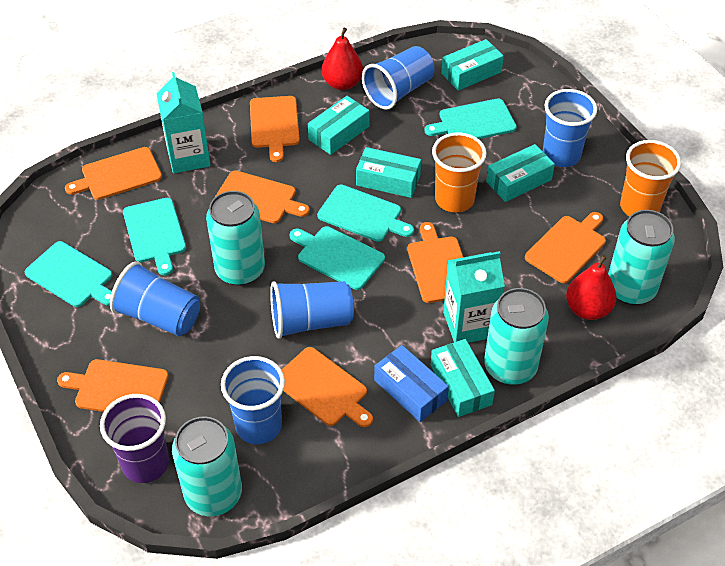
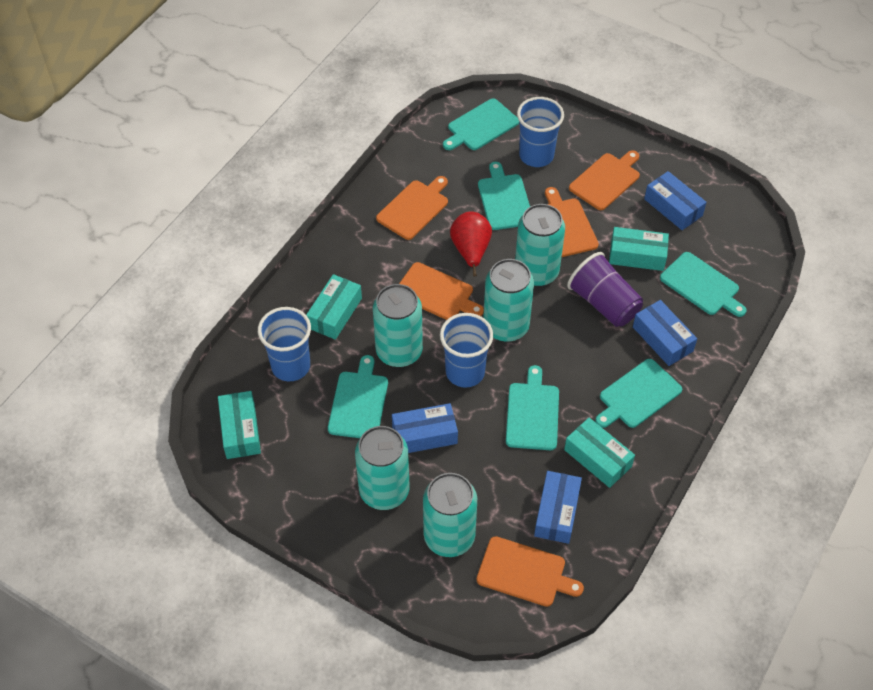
blue box: [374,345,449,422] = 1 -> [392,403,458,453] [534,471,582,544] [633,300,697,366] [644,171,707,230] = 4
blue cup: [110,261,200,336] [221,356,285,444] [270,281,354,339] [362,46,435,110] [543,89,597,167] = 5 -> [258,307,311,381] [440,313,493,388] [517,97,564,167] = 3
orange cup: [432,132,487,212] [620,140,681,217] = 2 -> none = 0
orange cutting board: [57,359,169,412] [65,147,162,200] [214,170,310,223] [250,96,300,162] [282,347,373,427] [407,222,463,303] [525,212,606,284] = 7 -> [376,176,448,240] [399,262,484,320] [477,536,584,607] [545,187,599,257] [569,150,640,210] = 5
red pear: [322,28,363,90] [566,255,616,320] = 2 -> [450,211,492,277] = 1
turquoise box: [308,96,369,155] [356,147,421,198] [431,339,495,417] [441,39,504,91] [486,144,555,202] = 5 -> [218,391,261,459] [306,274,362,340] [564,418,635,488] [609,227,669,271] = 4
turquoise can: [172,417,242,516] [206,191,265,285] [484,288,549,385] [608,210,675,305] = 4 -> [355,426,409,510] [373,284,423,367] [423,473,477,557] [483,259,534,342] [515,204,565,286] = 5
turquoise carton: [156,72,211,173] [443,251,505,343] = 2 -> none = 0
turquoise cutting board: [25,241,112,307] [123,198,186,276] [290,226,385,290] [317,184,414,242] [424,98,517,139] = 5 -> [328,355,388,438] [443,98,519,150] [478,162,530,230] [506,365,559,450] [595,359,682,428] [660,252,747,317] = 6

